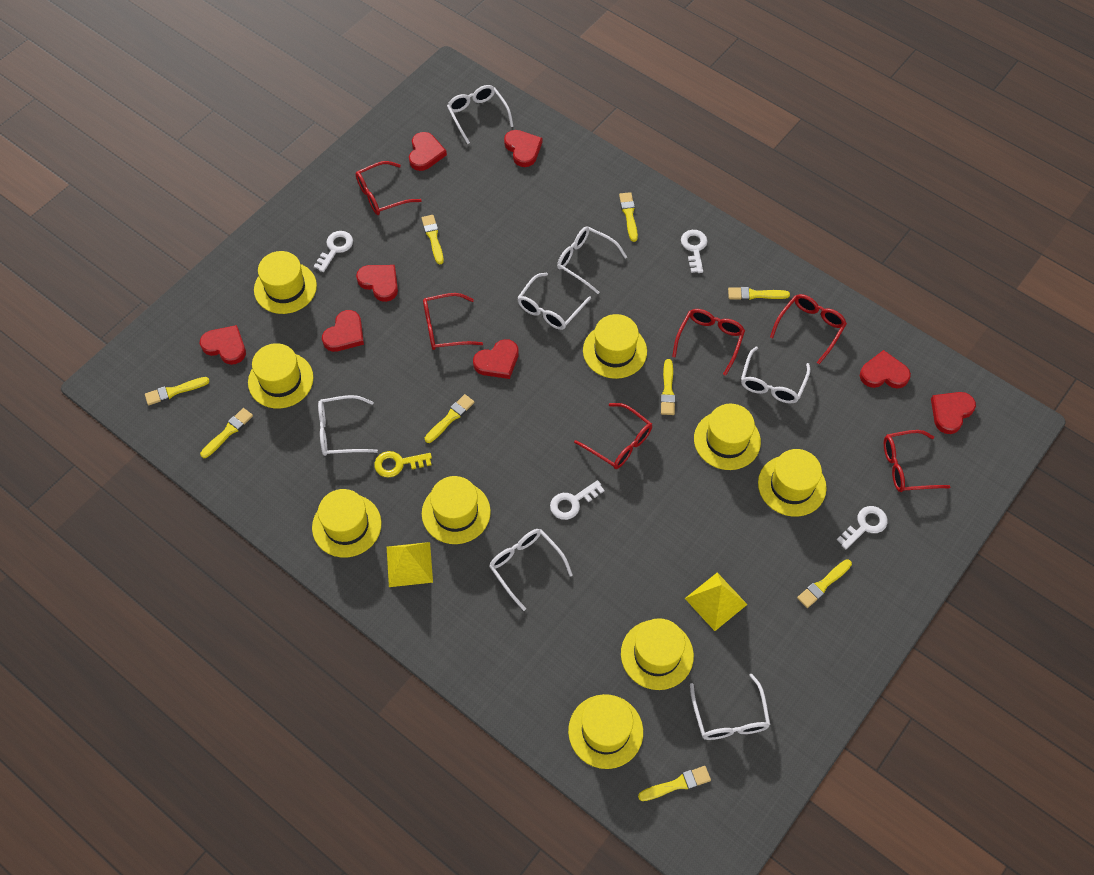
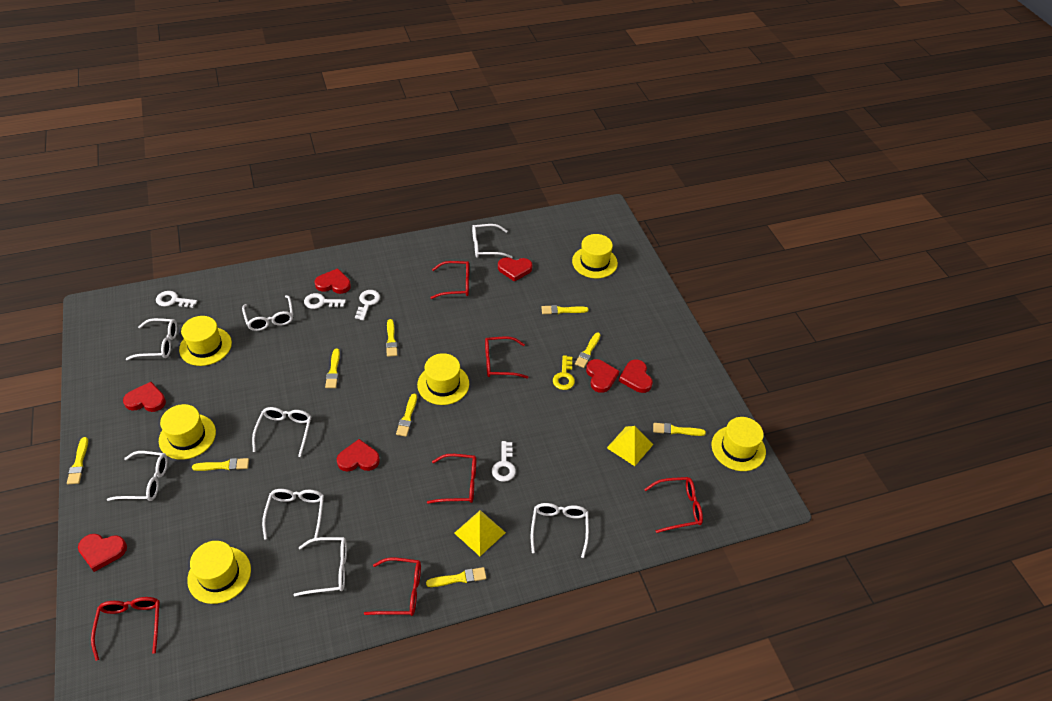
red heart: [200,325,246,365] [322,310,364,352] [356,265,398,302] [409,132,447,171] [473,339,519,379] [504,130,542,167] [860,350,911,389] [931,392,976,434] = 8 -> [78,534,127,572] [123,382,166,412] [315,268,351,294] [337,439,380,472] [498,257,532,282] [586,359,619,393] [619,360,653,393] = 7
white glasses: [318,395,378,456] [447,85,514,144] [489,529,573,611] [517,272,591,330] [557,226,627,294] [690,674,770,740] [741,346,811,404] = 7 -> [107,451,168,501] [126,318,177,360] [242,295,293,331] [252,407,312,457] [262,489,324,540] [294,537,347,596] [472,224,512,258] [531,503,589,558] = 8
yellow hat: [248,343,314,408] [254,251,317,314] [312,489,381,557] [422,476,491,544] [568,694,643,769] [583,314,647,379] [621,618,694,690] [694,404,761,470] [758,449,827,516] = 9 -> [159,404,216,460] [179,316,232,366] [187,541,251,604] [417,353,469,405] [572,234,618,278] [711,417,766,471] = 6

